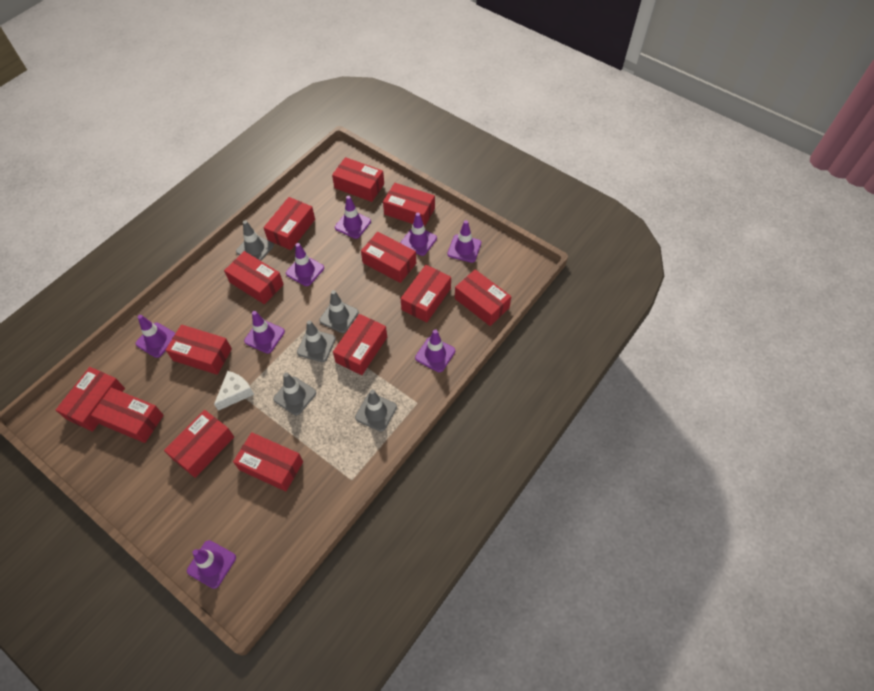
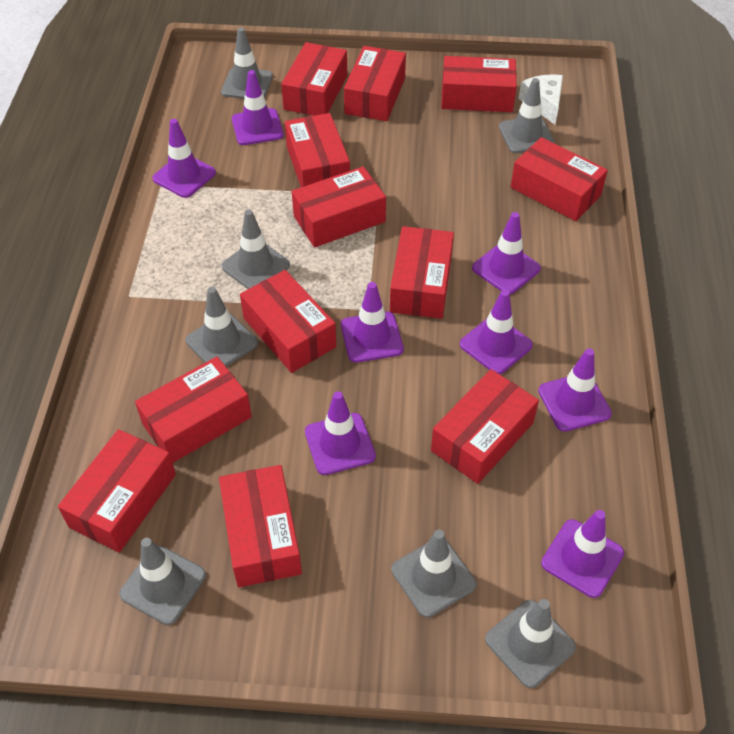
grey traffic cone: [236,220,274,261] [273,373,316,415] [297,320,336,362] [319,290,359,333] [355,390,397,432] = 5 -> [119,538,206,625] [186,287,258,367] [221,27,273,99] [221,209,290,289] [391,530,476,617] [485,599,576,688] [499,78,555,153] = 7
red box: [56,367,125,432] [91,388,164,443] [164,410,234,478] [166,325,232,375] [224,251,284,304] [233,432,303,492] [263,197,315,250] [332,157,384,202] [333,314,387,375] [361,232,416,283] [383,183,435,227] [401,265,451,323] [455,269,511,326] = 13 -> [58,429,176,553] [135,357,252,463] [219,465,302,587] [240,270,336,373] [281,42,347,116] [285,113,350,187] [292,166,386,248] [344,46,406,121] [390,226,454,319] [431,369,539,484] [441,56,517,112] [511,137,608,221] = 12

